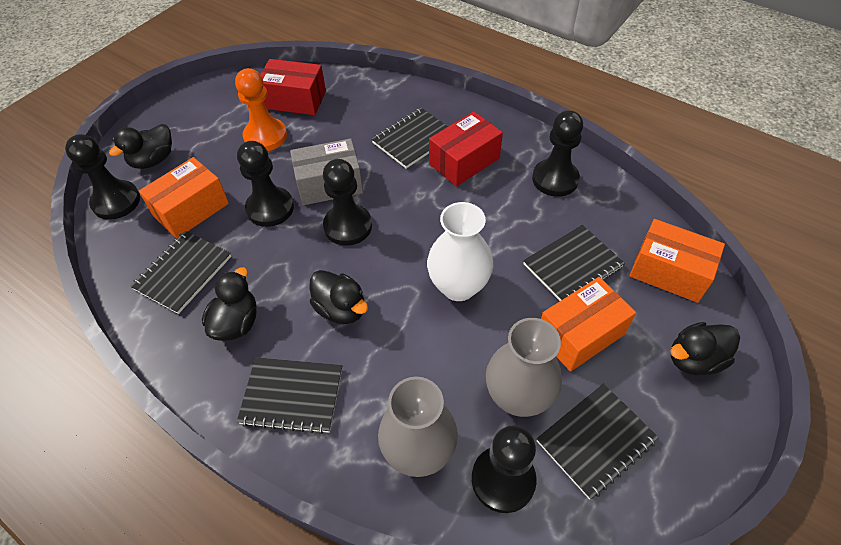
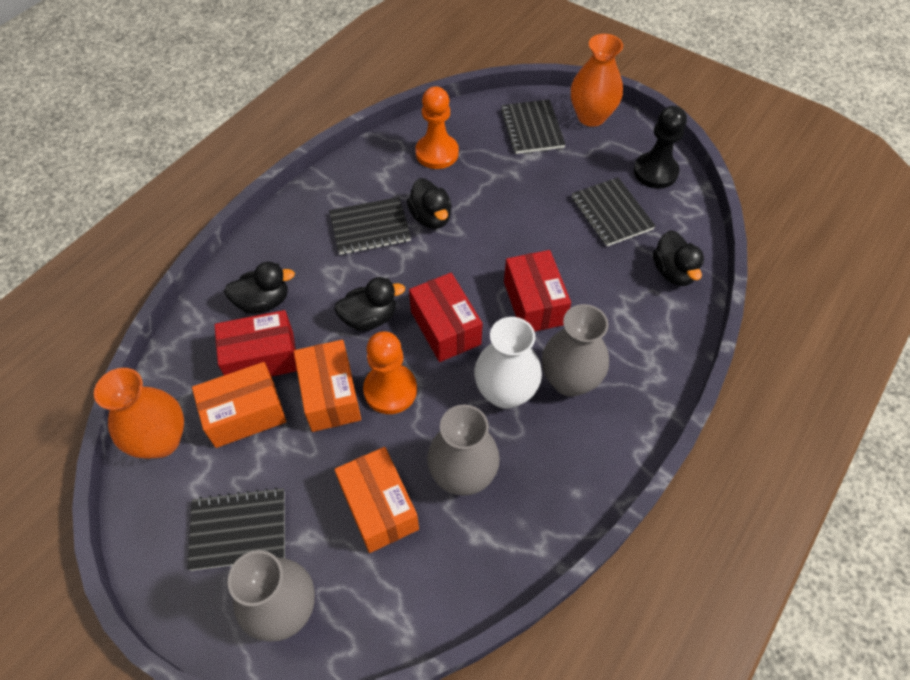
black notebook: [130,231,231,314] [237,357,342,434] [371,108,448,169] [523,225,625,301] [537,384,659,500] = 5 -> [188,487,285,571] [329,197,411,255] [501,99,566,154] [572,177,656,246] = 4
black pawn: [65,134,140,220] [237,141,294,227] [323,159,372,246] [472,425,537,513] [532,110,583,197] = 5 -> [634,106,687,189] = 1
grey box: [290,138,363,205] = 1 -> none = 0
grey vase: [378,377,458,477] [486,318,562,417] = 2 -> [228,550,315,642] [427,404,500,496] [542,304,609,397] = 3
orange pawn: [235,68,287,151] = 1 -> [363,331,417,414] [416,87,459,169] = 2
orange vase: none = 0 -> [94,368,184,459] [571,34,623,127] = 2
red box: [260,59,326,115] [429,111,503,187] = 2 -> [215,310,297,377] [409,273,483,362] [504,250,571,332] = 3

